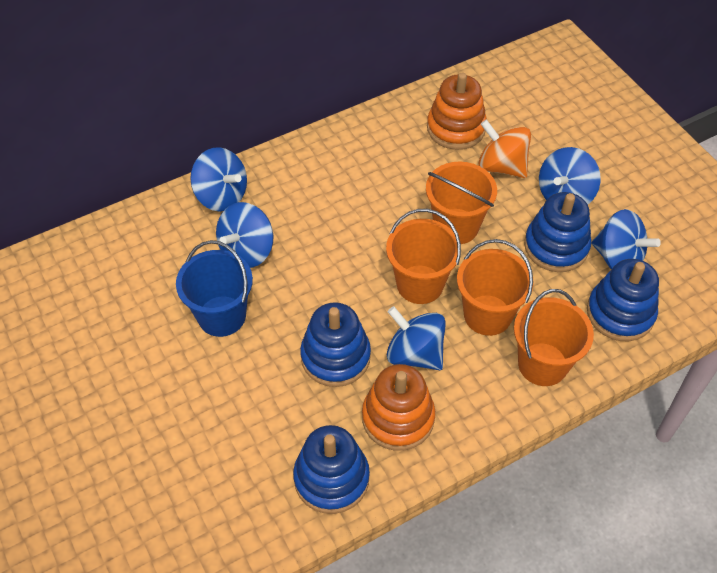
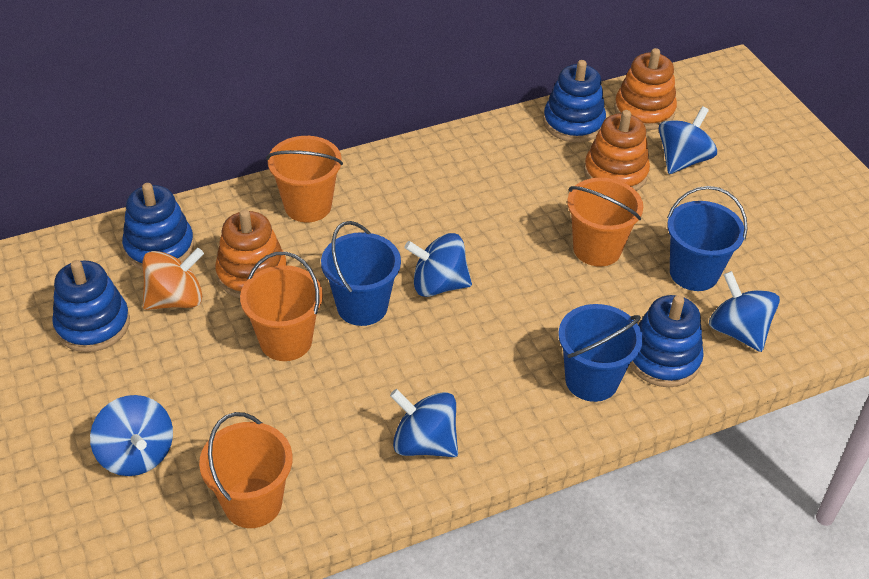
blue bucket: [176,240,253,337] = 1 -> [321,221,401,326] [558,304,643,402] [667,186,747,291] = 3
orange stacking toy: [362,364,435,451] [427,72,487,150] = 2 -> [215,209,287,298] [584,110,650,191] [614,48,677,130] = 3

